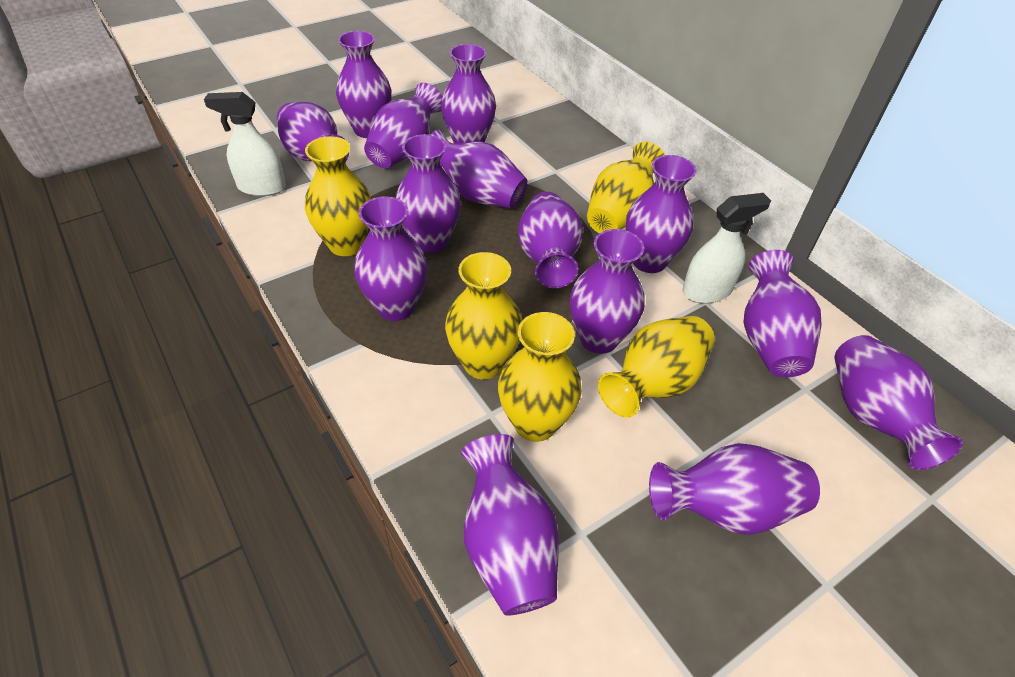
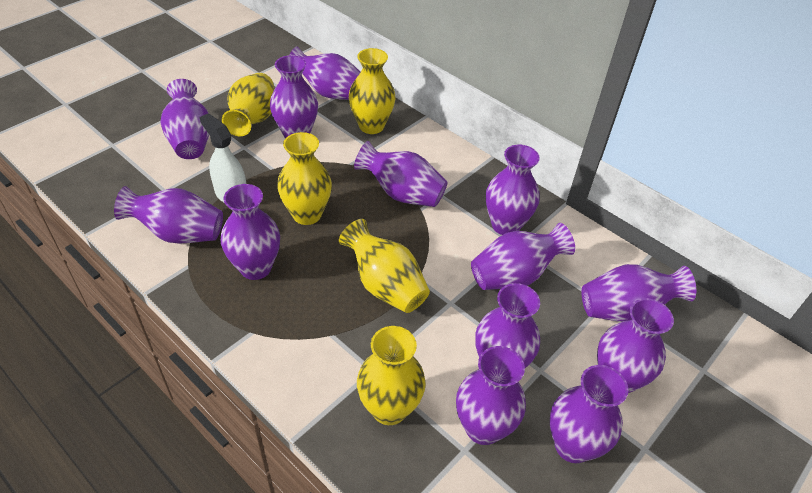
purple vase: [277,102,349,162] [336,31,392,138] [354,197,427,321] [364,83,442,168] [396,134,461,253] [430,129,528,209] [441,44,496,143] [461,434,558,615] [518,192,583,288] [570,229,645,354] [626,155,697,273] [649,443,820,535] [743,250,822,377] [834,335,963,470] = 14 -> [114,186,223,244] [161,79,209,159] [221,184,280,280] [270,55,318,139] [290,47,360,100] [354,141,448,207] [456,346,526,445] [471,223,575,290] [475,283,540,368] [486,145,540,235] [550,365,628,463] [582,264,696,322] [597,298,674,393] = 13
white spray bottle: [204,92,286,196] [682,193,771,304] = 2 -> [199,113,246,202] = 1

